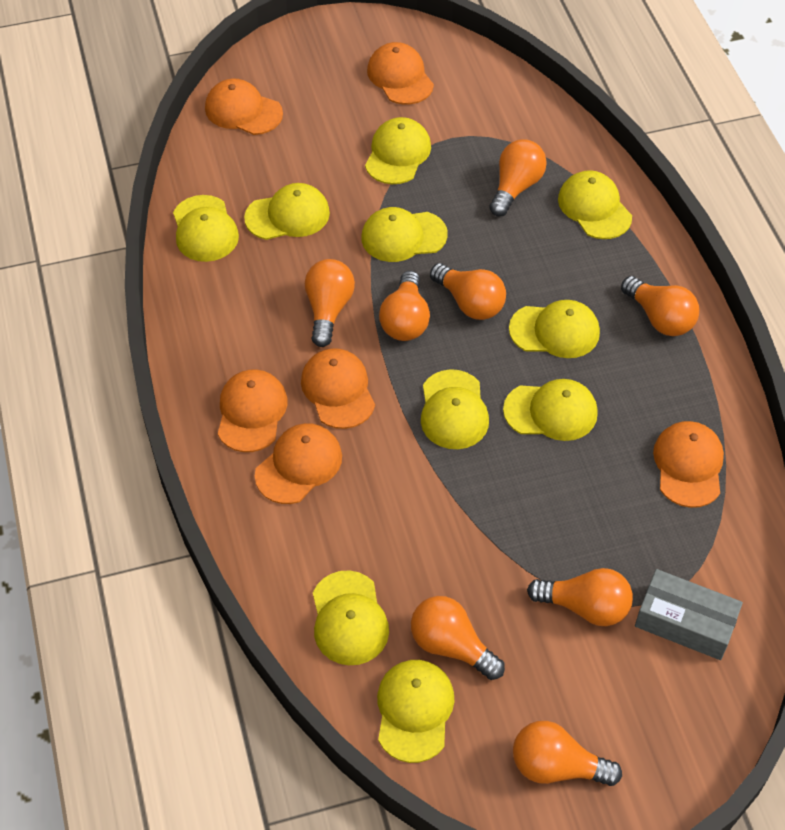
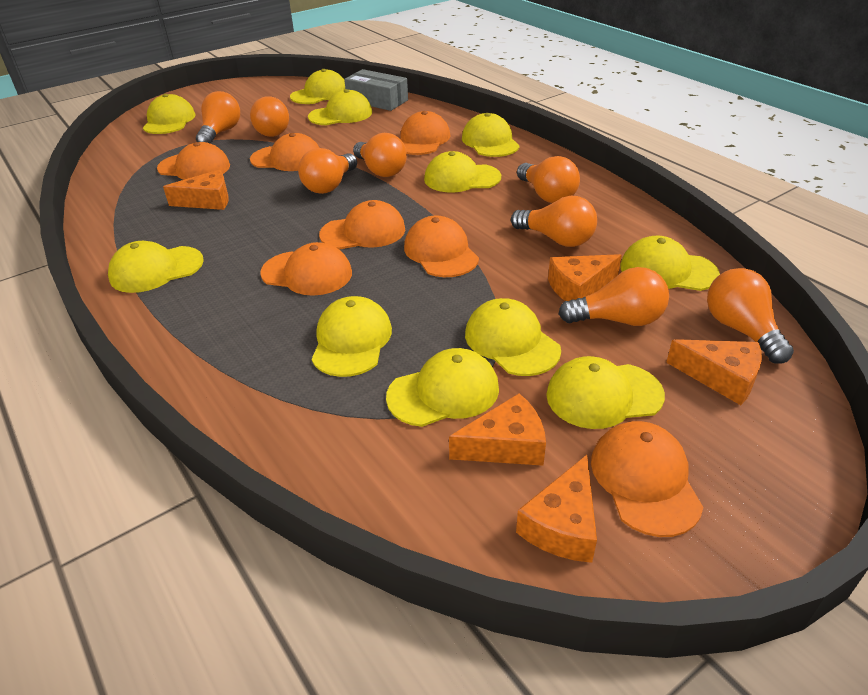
orange cap: [205,79,283,135] [218,370,288,452] [255,423,342,504] [301,348,375,429] [367,42,434,105] [653,421,724,508] = 6 -> [157,142,230,180] [250,133,320,171] [260,242,352,296] [319,200,405,250] [400,111,450,155] [404,215,479,277] [591,421,703,537] = 7
orange cheese: none = 0 -> [163,170,229,210] [449,393,546,466] [516,455,597,563] [548,254,622,301] [666,339,762,405] = 5
yellow cap: [173,195,239,262] [244,183,330,240] [313,570,389,665] [361,207,448,262] [365,117,431,184] [377,660,454,763] [421,369,489,449] [503,379,598,441] [509,300,600,358] [558,170,632,239] = 10 -> [108,241,204,293] [143,94,196,134] [290,69,345,104] [308,89,372,125] [312,296,392,377] [386,348,499,427] [424,151,501,193] [462,113,520,157] [465,298,561,376] [546,356,665,429] [620,236,720,291] = 11

